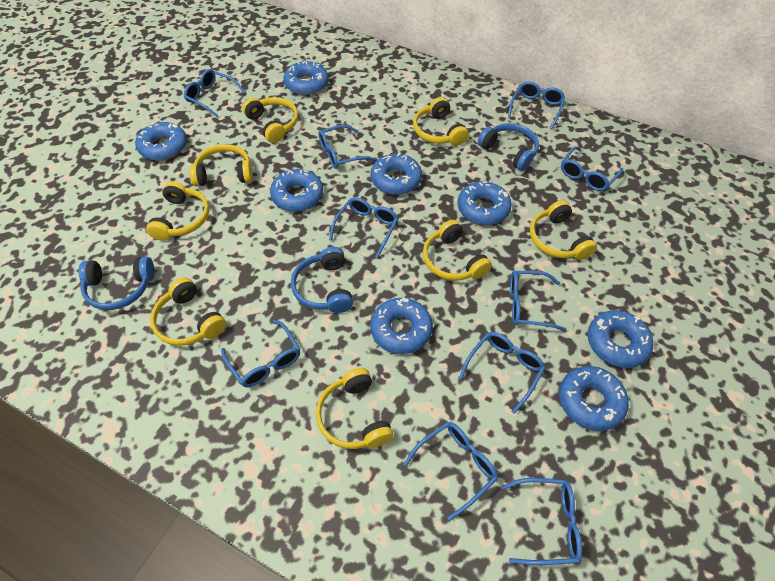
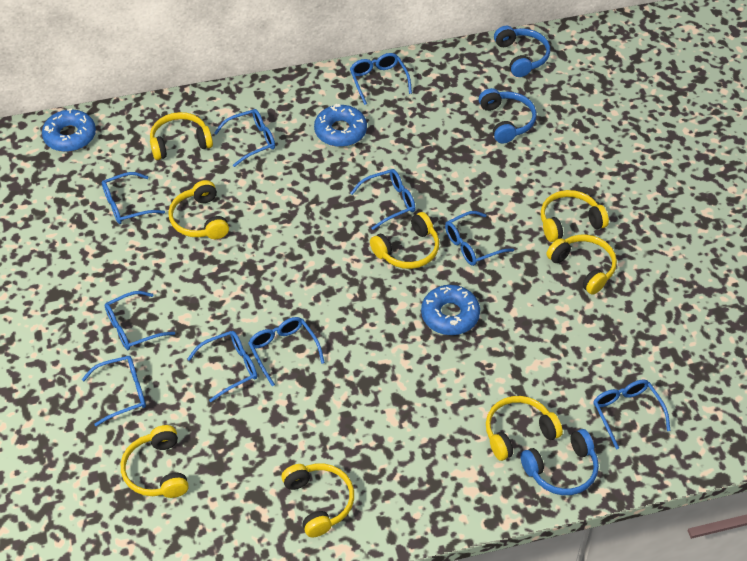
blue donut: [135,122,187,160] [270,169,323,212] [283,61,329,95] [370,297,433,354] [371,153,422,195] [457,181,512,225] [559,366,629,431] [587,310,654,368] = 8 -> [42,108,96,152] [314,104,367,147] [421,285,480,335] = 3

